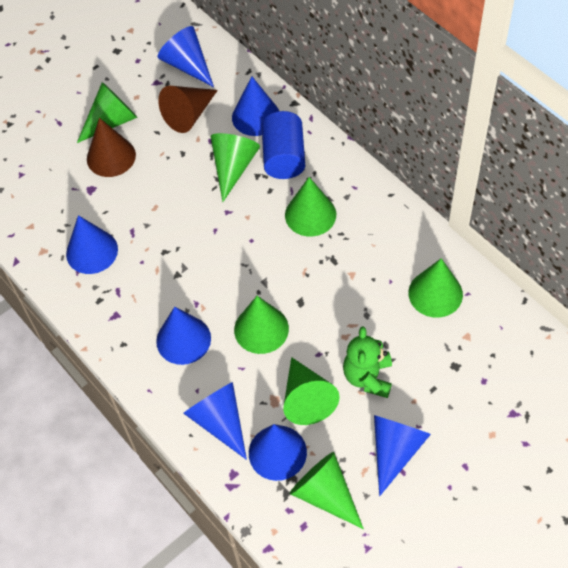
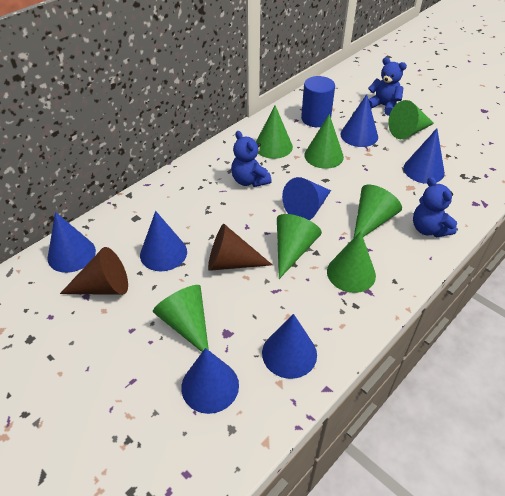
blue teddy bear: none = 0 -> [231,131,272,187] [368,57,407,116] [413,177,457,237] = 3
green teddy bear: [343,327,392,398] = 1 -> none = 0

